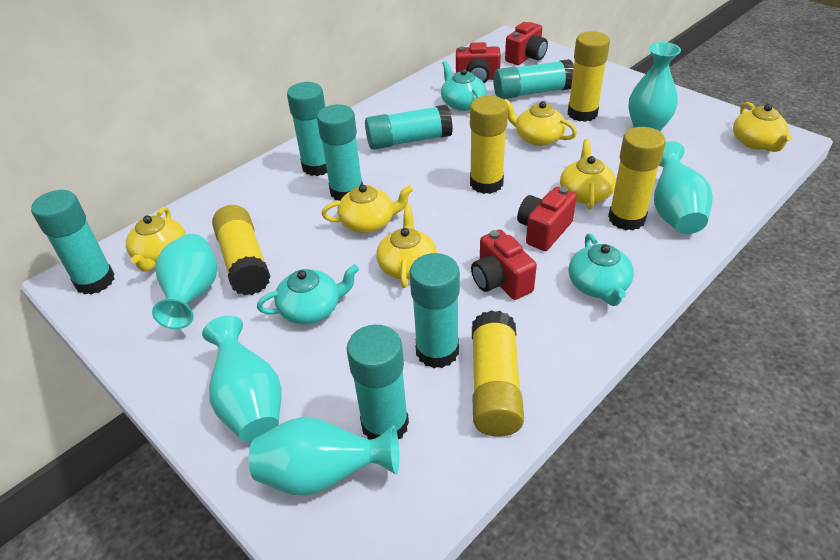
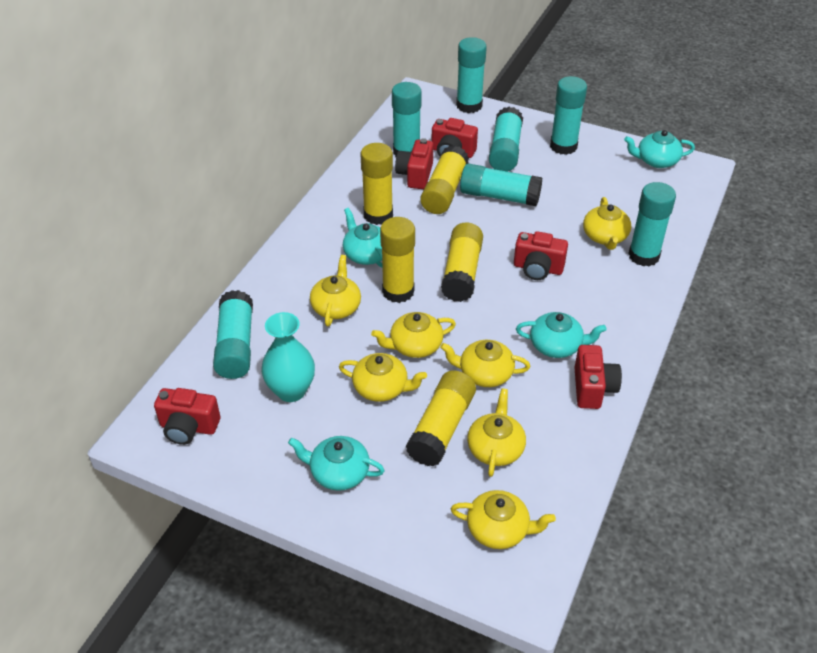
red camera: [456,42,501,83] [471,230,537,300] [505,22,548,65] [517,187,577,251] = 4 -> [154,388,220,445] [395,138,433,189] [431,118,478,158] [514,231,568,280] [574,345,622,409] = 5
turquoise teapot: [257,264,359,324] [441,61,486,111] [569,234,634,306] = 3 -> [288,436,385,491] [343,208,382,268] [516,312,607,358] [624,130,695,168] = 4
turquoise vase: [152,234,217,329] [202,315,282,442] [249,417,399,496] [628,42,681,131] [654,141,713,234] = 5 -> [261,312,315,402] = 1
yellow teapot: [126,207,186,272] [322,184,413,233] [376,205,437,288] [505,99,577,146] [560,139,616,210] [733,102,792,152] = 6 -> [310,255,361,327] [339,353,427,402] [371,312,456,358] [440,340,530,387] [450,490,556,549] [467,388,526,477] [583,197,631,250] = 7

